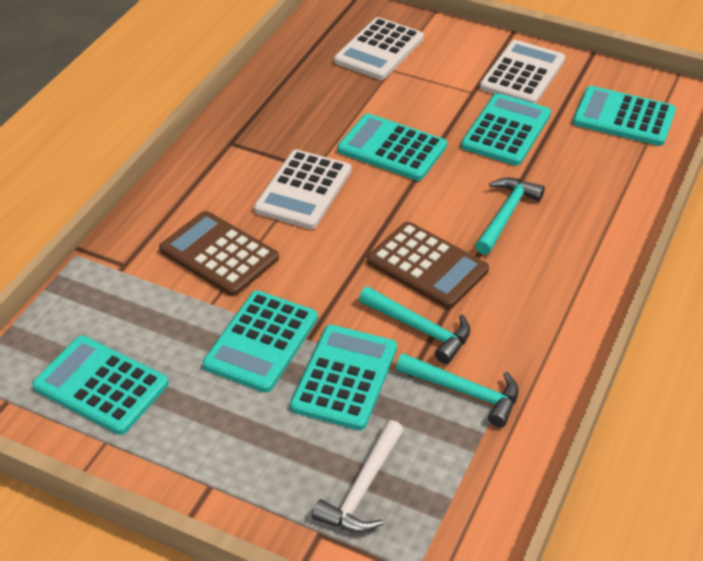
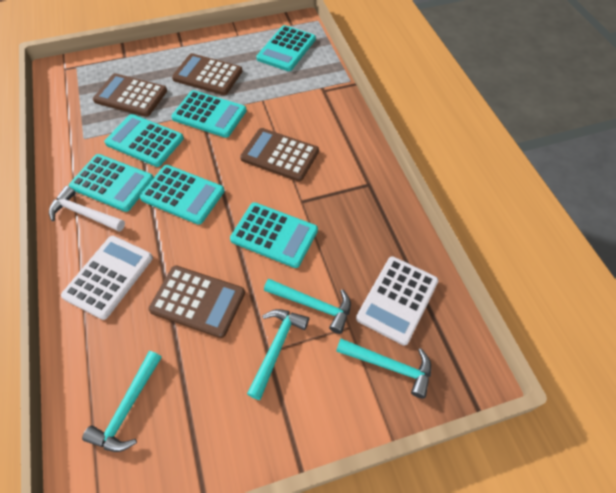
brown calculator: [159,211,279,296] [367,222,489,309] = 2 -> [93,73,167,117] [148,265,245,338] [172,53,243,95] [240,128,319,182] = 4
turquoise hammer: [359,287,470,364] [396,353,518,427] [475,178,545,255] = 3 -> [82,351,162,452] [247,309,309,400] [264,279,351,334] [336,339,431,399] = 4
white calculator: [254,150,351,229] [334,17,424,80] [480,40,565,104] = 3 -> [61,236,153,320] [356,256,439,346] = 2

